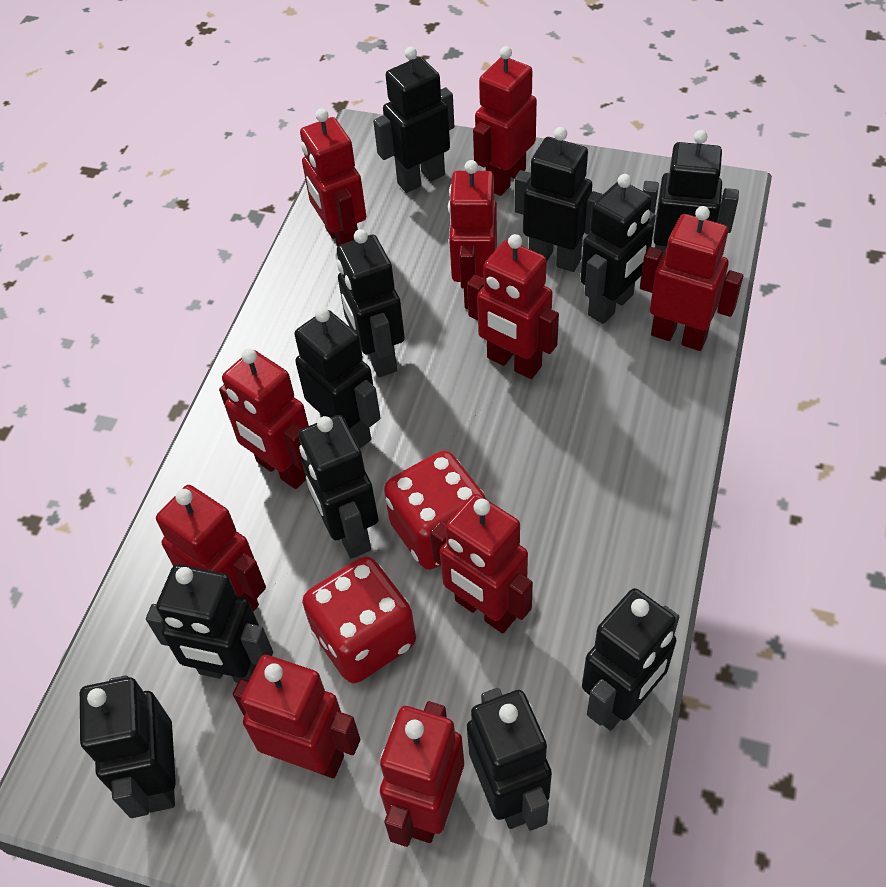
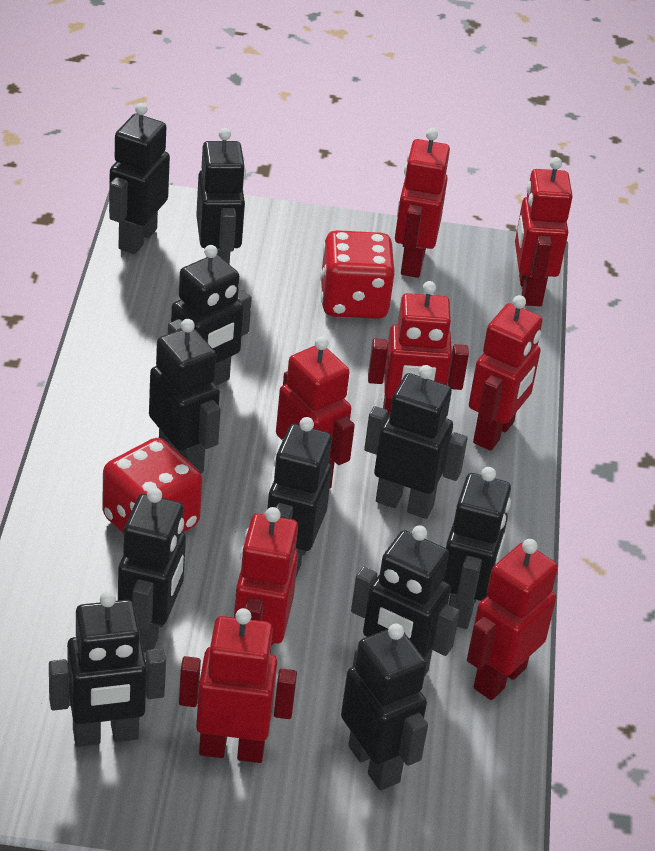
red robot: [156,485,266,612] [219,348,309,489] [233,655,360,778] [300,109,366,247] [380,701,464,847] [430,494,533,633] [448,160,497,309] [467,234,559,379] [473,46,537,196] [640,206,743,351] = 10 -> [179,608,297,763] [234,507,298,654] [276,336,355,488] [368,281,469,416] [395,128,450,278] [467,539,558,700] [469,295,543,451] [515,157,573,306] = 8

